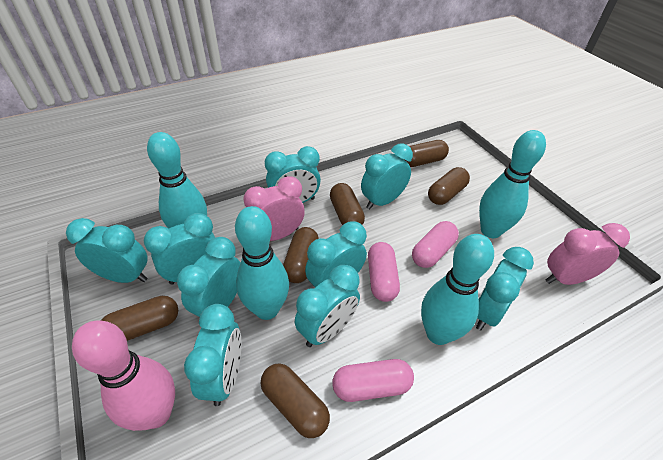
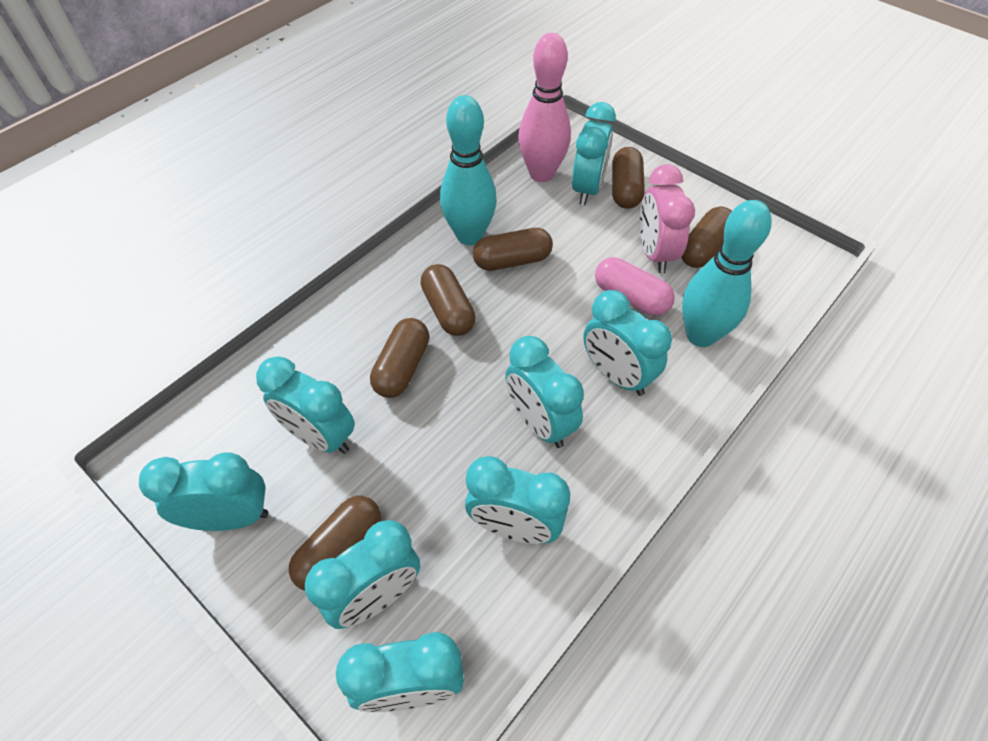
pink capsule: [332,359,414,402] [368,242,400,302] [412,221,459,268] = 3 -> [595,257,675,315] = 1
pink clock: [244,176,305,241] [546,223,630,285] = 2 -> [640,164,695,273] = 1
turquoise bowling pin: [147,132,207,228] [235,206,289,320] [421,234,494,345] [479,130,546,238] = 4 -> [440,95,497,245] [682,200,772,347] = 2
turquoise clock: [66,218,148,283] [144,213,215,285] [177,237,241,317] [184,304,241,406] [265,146,321,203] [295,265,360,347] [305,221,367,287] [361,143,413,210] [476,247,534,331] = 9 -> [139,453,269,531] [256,356,355,454] [305,520,420,629] [336,632,464,712] [465,456,570,544] [505,336,584,448] [572,102,616,205] [583,290,672,396] = 8

